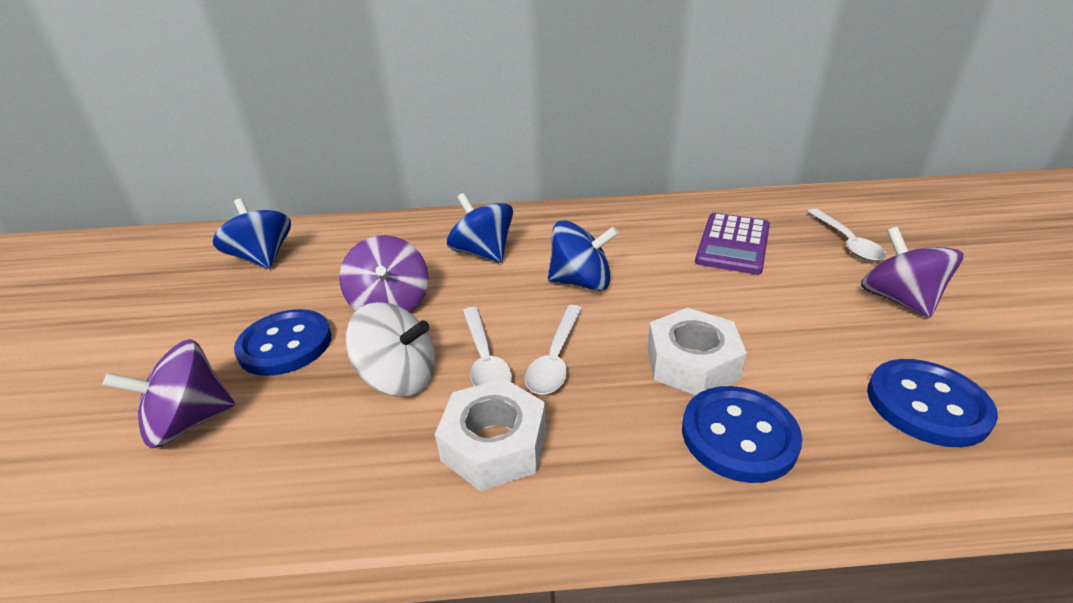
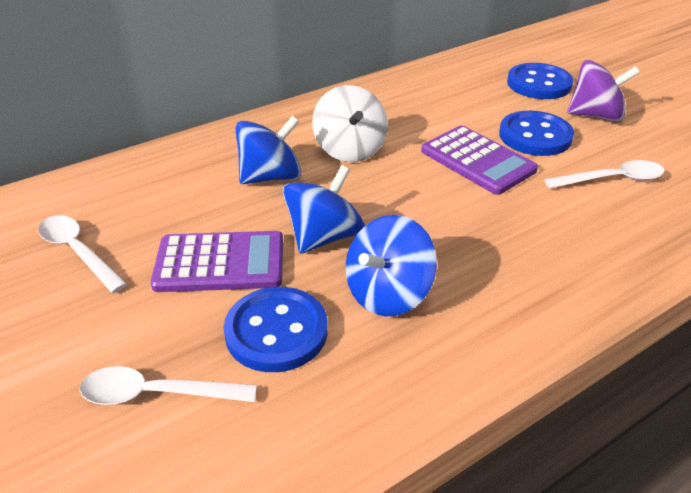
purple calculator: [695,213,770,275] = 1 -> [151,231,283,292] [421,125,538,195] = 2
purple spinning top: [102,339,235,448] [339,235,429,312] [861,227,963,318] = 3 -> [567,60,640,122] = 1
white nut: [435,378,546,491] [647,308,747,395] = 2 -> none = 0

